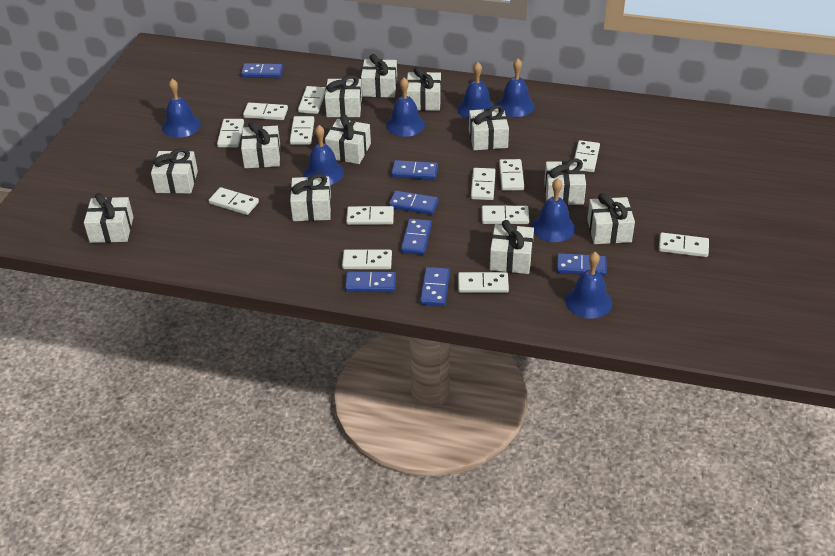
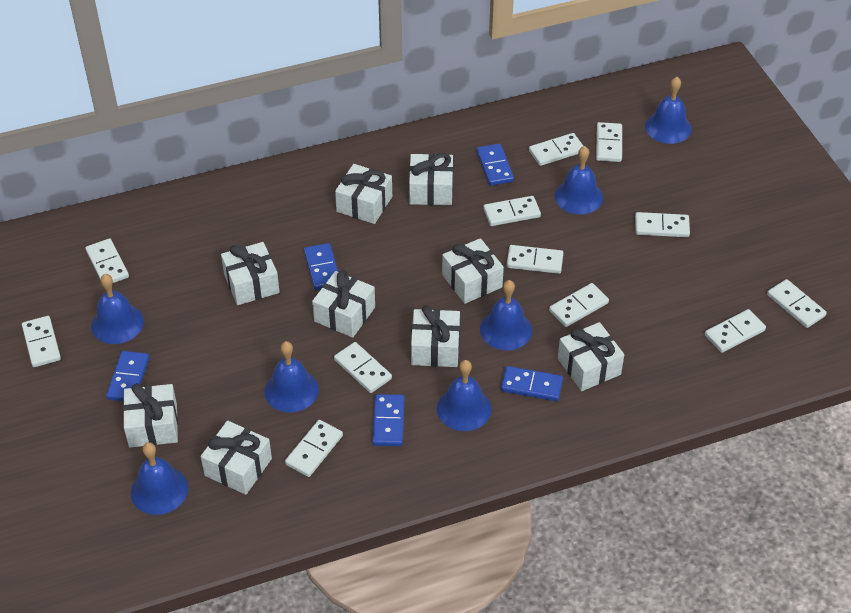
blue domino: [241,63,283,78] [345,271,396,292] [389,191,438,215] [391,160,438,180] [401,218,432,255] [420,267,450,306] [556,253,607,276] = 7 -> [106,351,150,401] [304,243,338,290] [372,394,404,446] [477,144,514,186] [501,366,563,401] = 5
white domino: [209,187,259,215] [217,119,244,147] [243,103,288,120] [290,116,315,145] [298,86,326,114] [342,250,392,269] [346,206,394,225] [458,272,509,293] [471,168,495,200] [482,205,529,224] [499,159,524,191] [574,140,600,172] [659,232,709,257] = 13 -> [22,316,61,367] [86,238,129,283] [285,420,343,477] [334,342,392,393] [483,196,541,226] [507,245,563,274] [529,133,583,166] [549,283,609,327] [596,122,622,162] [635,212,690,237] [705,309,766,353] [767,279,827,328] = 12
white gift: [84,193,134,243] [151,148,198,194] [241,121,281,168] [290,174,331,221] [325,75,362,117] [325,115,371,164] [361,54,397,98] [407,67,441,111] [469,105,509,150] [490,220,534,274] [544,159,586,205] [587,193,635,244] = 12 -> [123,383,178,447] [201,421,272,495] [221,242,280,305] [312,270,375,338] [335,164,392,224] [409,153,453,205] [411,305,460,367] [442,238,504,304] [558,322,624,391] = 9

